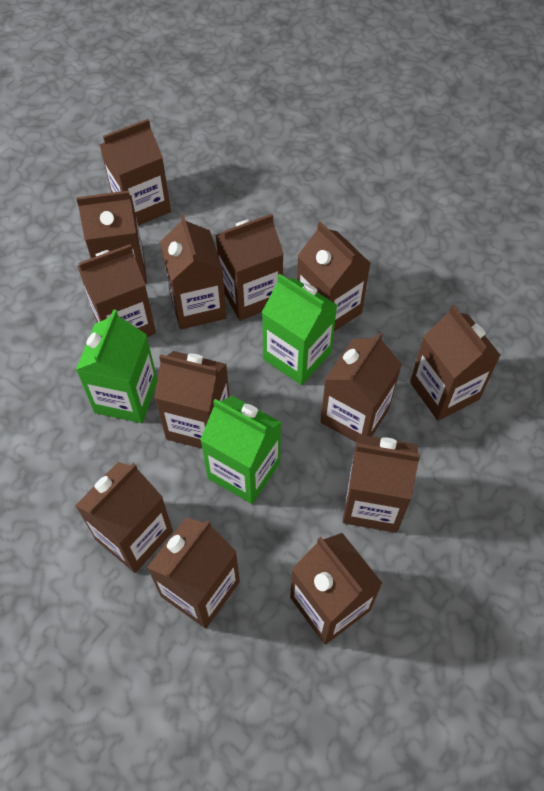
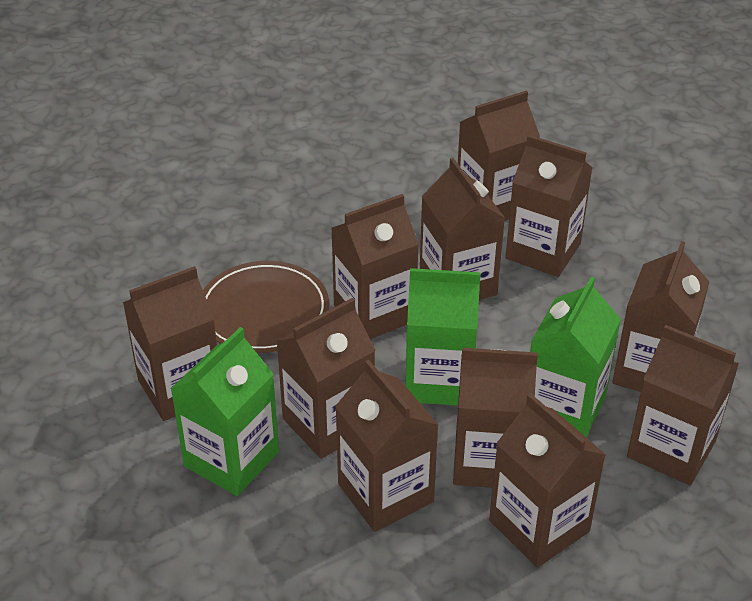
brown carton: [75,462,173,573] [76,191,147,284] [77,244,156,337] [99,119,171,226] [147,517,240,629] [154,351,229,449] [160,214,227,329] [216,214,284,321] [290,533,383,644] [297,221,371,331] [320,332,402,443] [343,434,421,533] [410,305,501,421] = 13 -> [123,266,217,421] [277,298,376,459] [331,194,419,339] [335,360,438,532] [420,158,505,300] [453,348,538,488] [458,91,540,221] [489,393,606,568] [505,135,592,277] [612,241,710,392] [627,325,739,485] = 11
brown plate: none = 0 -> [203,261,329,353] = 1

